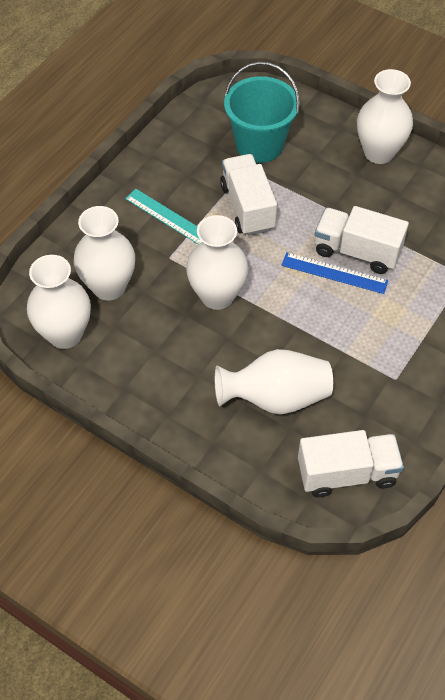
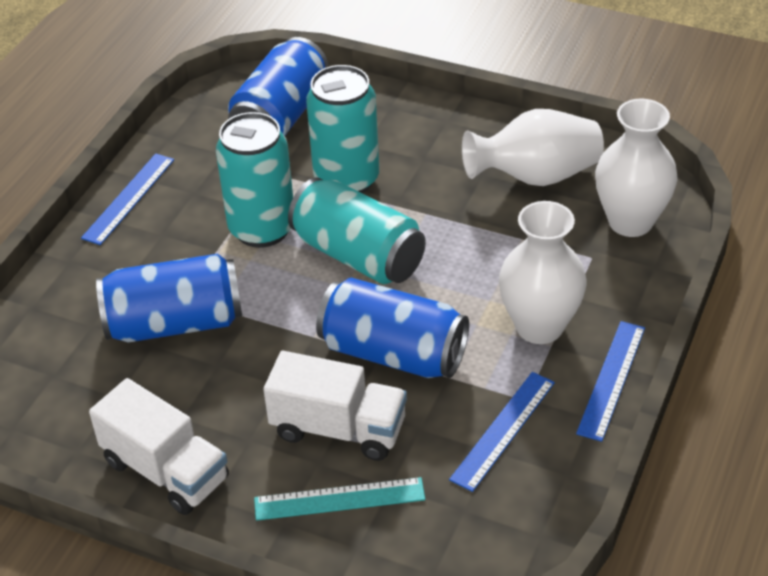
blue can: none = 0 -> [96,254,242,343] [228,37,328,136] [316,278,469,378] = 3
blue ruler: [281,252,388,294] = 1 -> [81,153,174,245] [449,372,555,492] [576,321,645,442] = 3
turquoise bucket: [224,61,300,163] = 1 -> none = 0
turquoise can: none = 0 -> [216,112,293,248] [288,177,426,284] [306,65,379,193] = 3
white truck: [220,154,277,236] [298,430,404,498] [314,206,409,274] = 3 -> [89,378,229,515] [263,351,407,461] = 2
white vase: [27,255,91,349] [74,206,135,301] [186,215,248,310] [215,349,333,415] [357,69,413,164] = 5 -> [462,109,604,186] [499,201,587,344] [595,99,678,237] = 3

